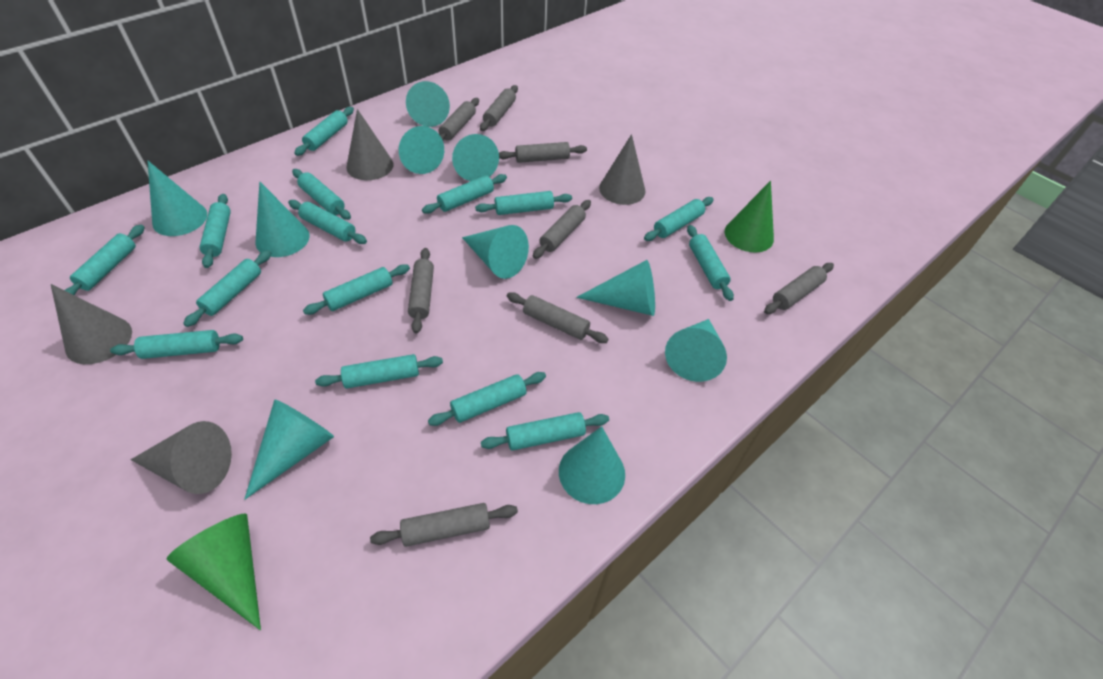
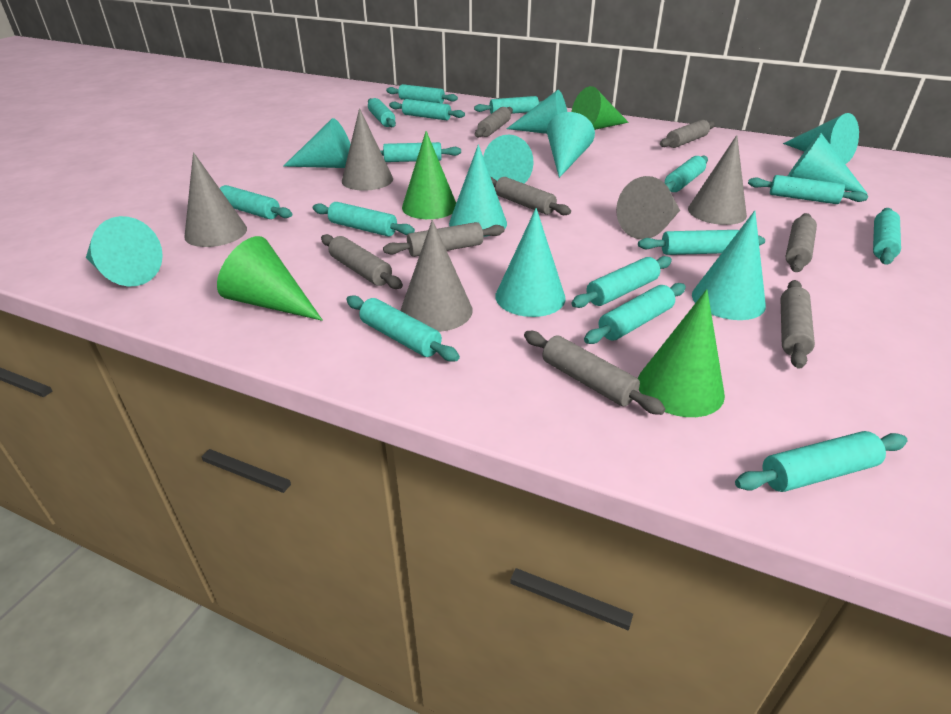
green cone: [166,514,261,630] [725,181,774,253] = 2 -> [217,236,323,321] [402,131,456,219] [571,86,629,130] [638,289,725,417] = 4
grey cone: [51,284,132,364] [131,421,232,494] [346,109,393,180] [599,134,646,205] = 4 -> [184,152,247,247] [342,108,393,191] [401,220,473,332] [616,176,680,239] [688,135,747,225] = 5

